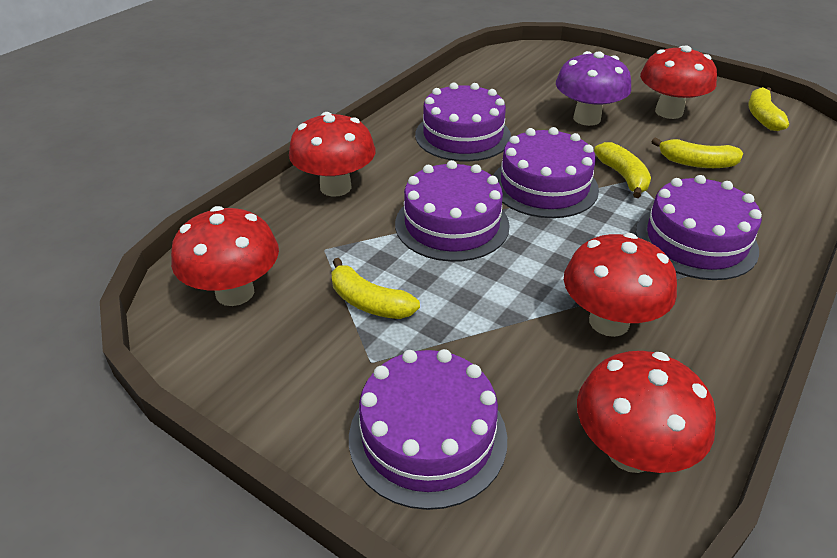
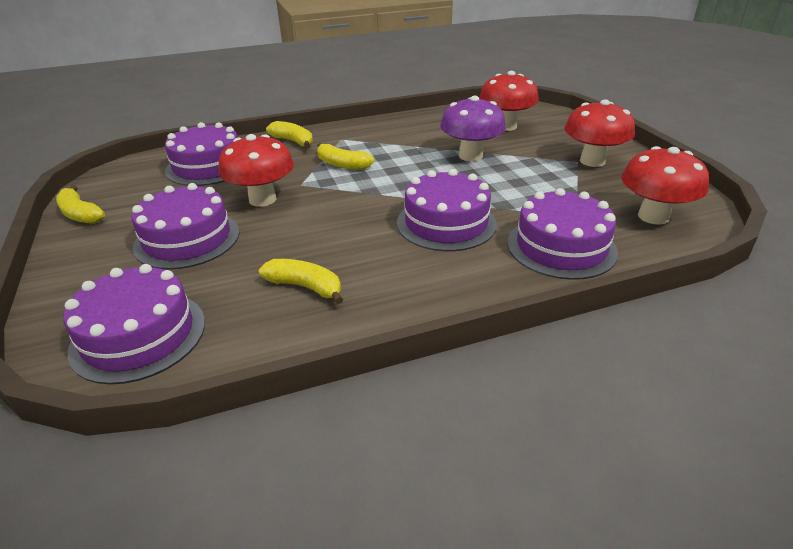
red mushroom: [171,206,279,306] [289,112,375,197] [564,233,677,337] [577,351,716,473] [640,46,717,119] = 5 -> [218,134,294,207] [479,71,539,131] [565,99,635,167] [621,146,709,225] = 4

